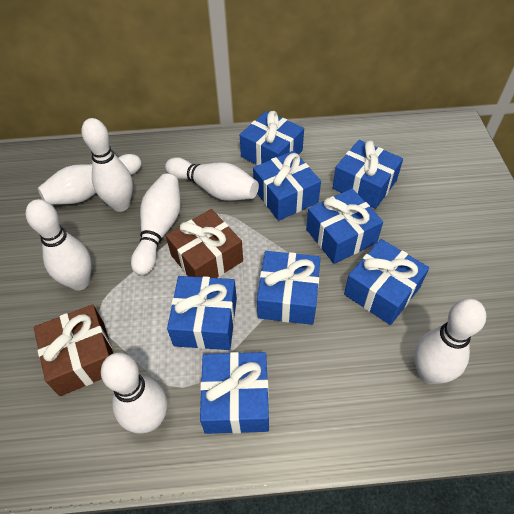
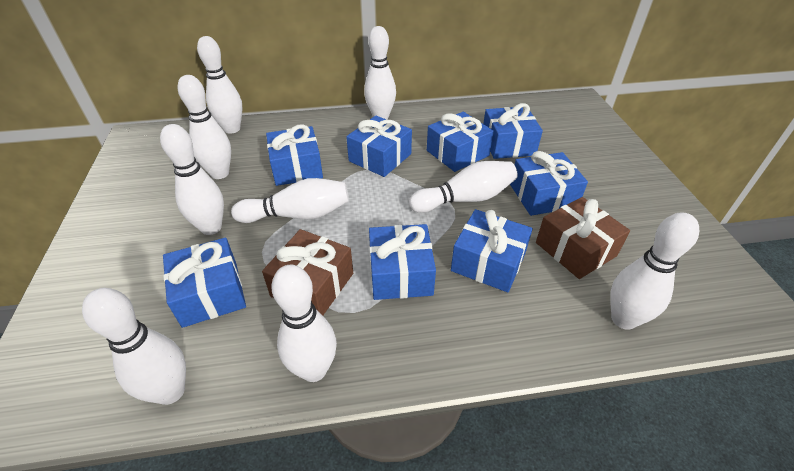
white bowling pin: [26,199,92,291] [38,154,141,205] [82,118,133,212] [101,353,167,434] [131,174,181,275] [165,157,259,201] [414,299,486,384] = 7 -> [82,288,186,405] [160,124,224,235] [178,75,231,179] [197,36,242,134] [231,178,349,223] [272,265,337,382] [364,26,396,119] [409,161,518,213] [610,213,699,330] = 9

